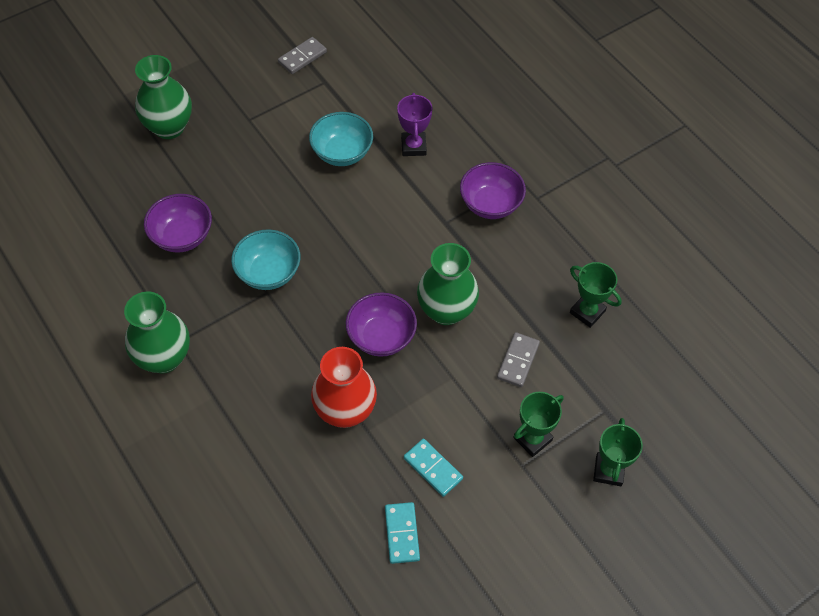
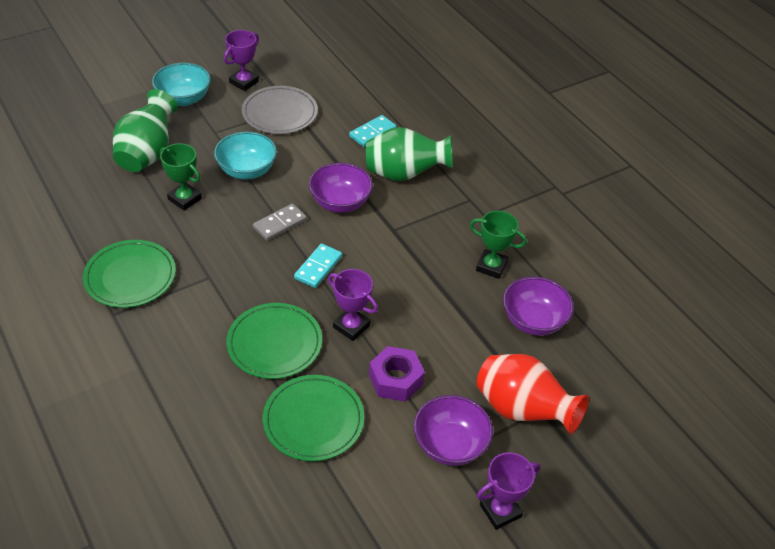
green plate: none = 0 -> [83,240,176,308] [226,303,322,379] [263,375,364,461] = 3
green trophy: [513,392,564,457] [570,262,622,328] [593,418,643,486] = 3 -> [160,143,202,211] [470,211,527,279] = 2
green vase: [124,292,190,373] [135,55,192,139] [417,243,479,325] = 3 -> [113,89,178,172] [366,127,453,182] = 2
grey domino: [278,37,327,74] [497,332,540,387] = 2 -> [253,203,307,241] = 1
grey plate: none = 0 -> [242,86,318,134] = 1
purple nut: none = 0 -> [369,346,425,402] = 1
purple trophy: [397,93,433,156] = 1 -> [224,30,259,91] [328,269,378,341] [477,452,540,530] = 3

